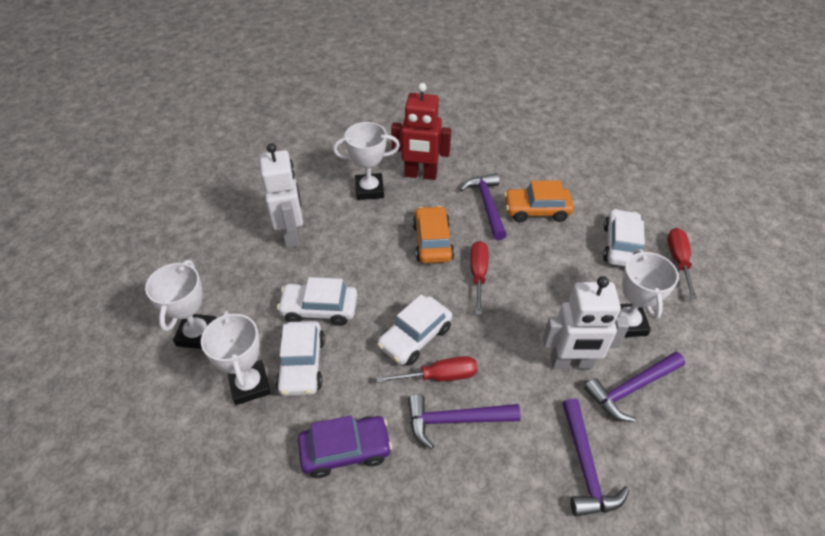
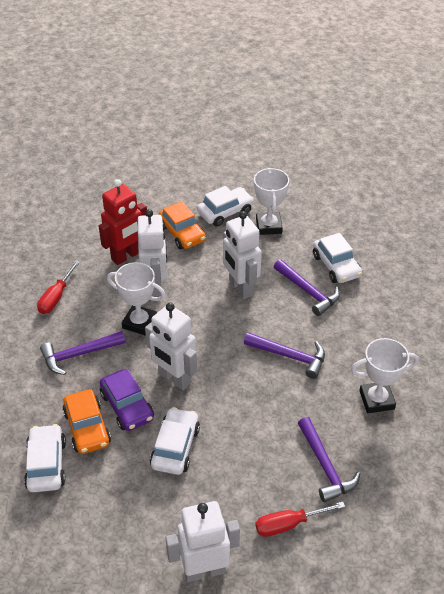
red screwdriver: [376,356,478,383] [470,241,488,315] [667,228,697,299] = 3 -> [37,260,80,314] [255,502,345,537] = 2
white robot: [259,143,303,248] [543,276,630,369] = 2 -> [138,209,167,297] [145,303,197,390] [165,501,240,582] [223,211,262,299] = 4
white trophy: [145,260,217,349] [201,311,271,405] [333,122,400,200] [618,249,679,337] = 4 -> [107,262,165,336] [254,168,289,235] [351,338,419,413] = 3

